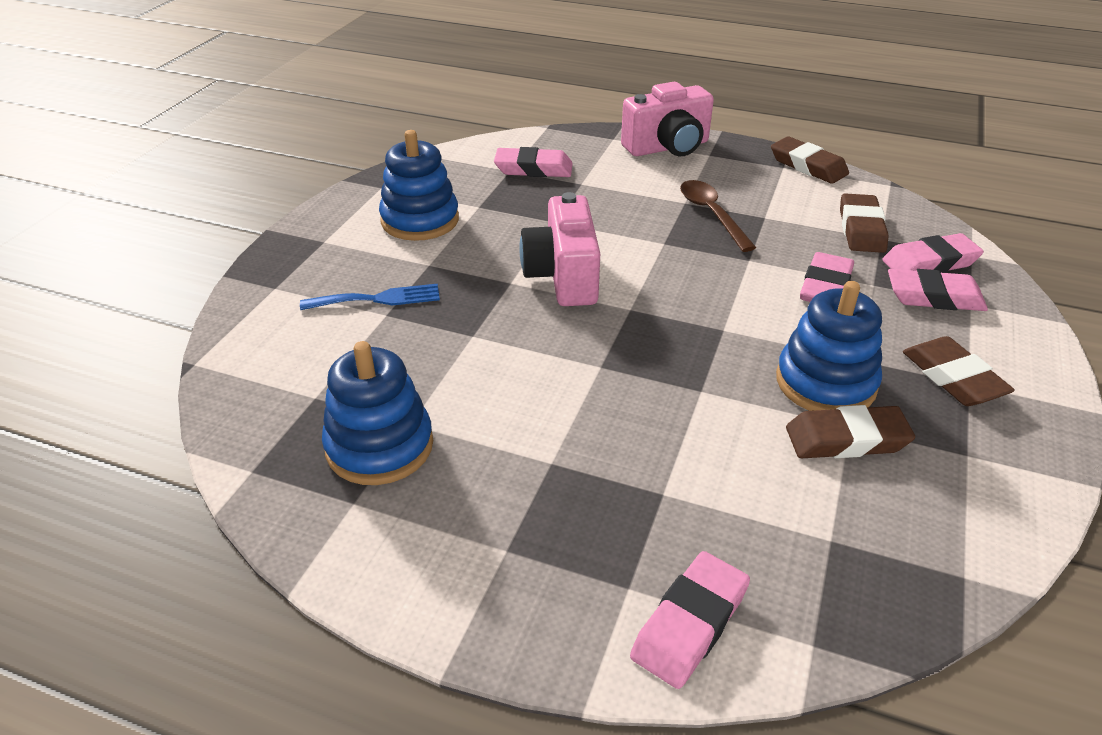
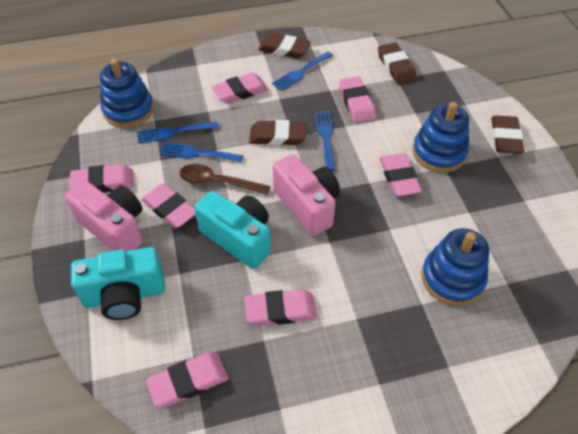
blue fork: [300,284,440,310] = 1 -> [137,122,219,143] [160,142,243,162] [272,51,333,91] [315,111,336,171] = 4
pink eraser: [494,147,573,177] [630,551,750,689] [800,252,854,302] [882,233,984,273] [888,269,988,311] = 5 -> [69,164,134,193] [141,183,196,228] [146,352,229,407] [212,73,268,104] [245,289,317,326] [339,76,376,122] [379,153,422,196] = 7
turquoise camera: none = 0 -> [71,247,165,320] [194,191,271,269] = 2

